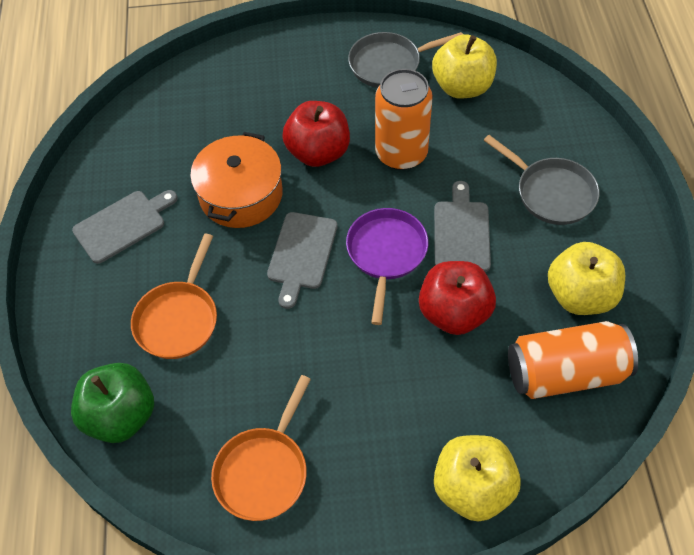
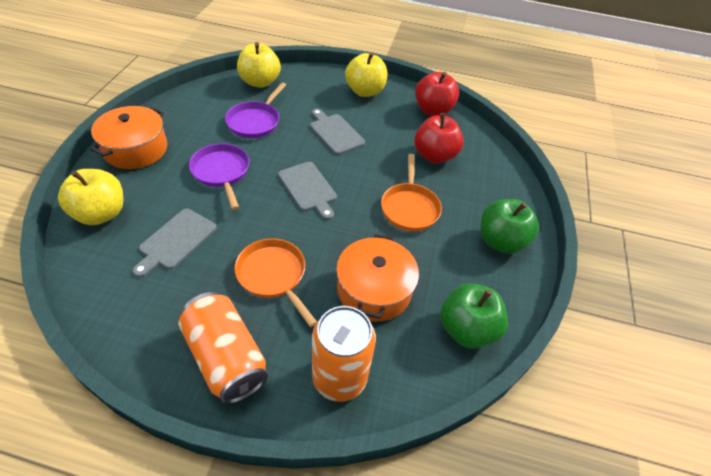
green apple: [71,363,154,443] = 1 -> [440,283,508,349] [481,199,539,254] = 2
grey pan: [348,32,463,88] [484,135,599,225] = 2 -> none = 0
orange pot: [190,132,283,228] = 1 -> [90,106,167,169] [336,234,419,322] = 2
purple pan: [346,208,428,325] = 1 -> [189,143,249,210] [225,82,286,138] = 2

